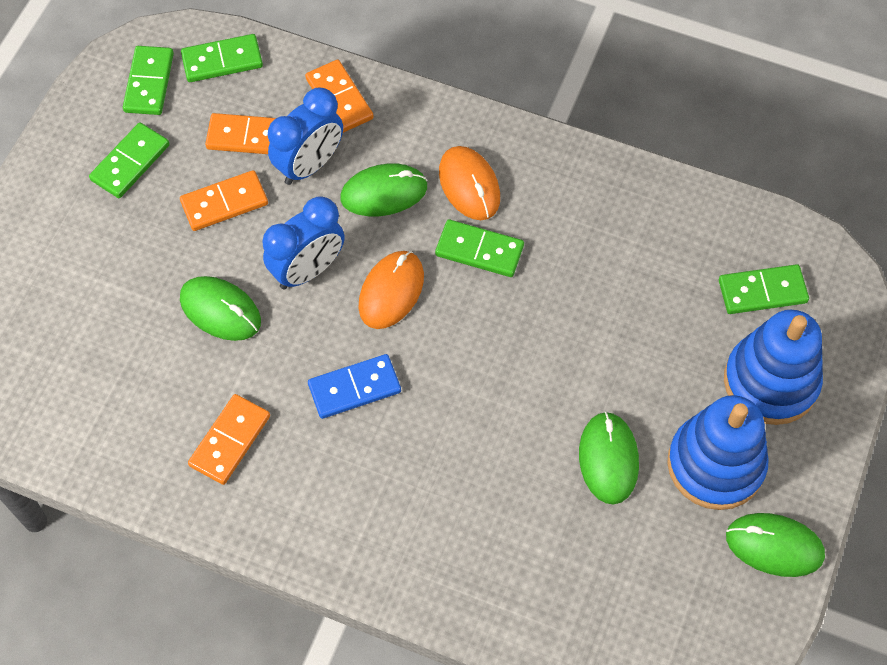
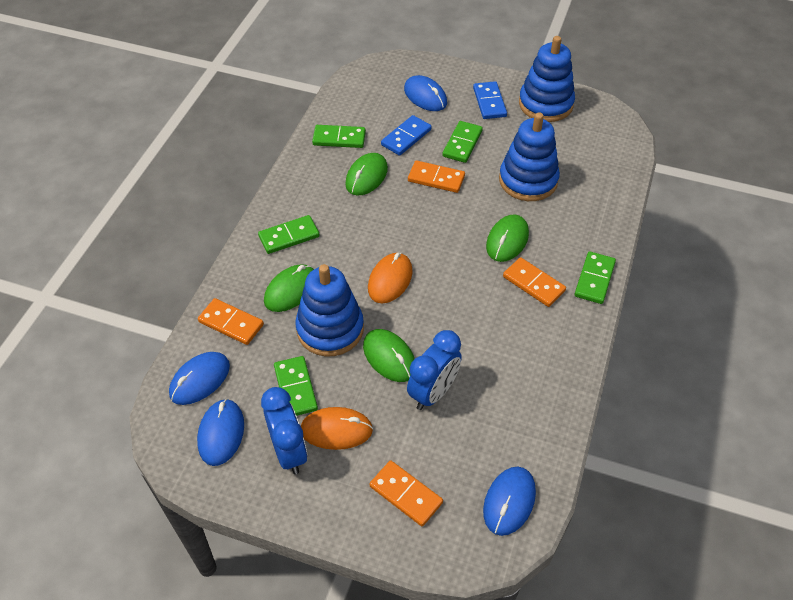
blue domino: [308,354,401,419] = 1 -> [381,115,432,156] [473,81,507,119] = 2
blue mouse: none = 0 -> [169,352,230,405] [197,399,244,466] [404,75,447,111] [483,467,536,536] = 4
blue stacking toy: [667,395,769,510] [724,310,823,425] = 2 -> [295,264,364,356] [499,113,560,201] [519,36,575,122] = 3

